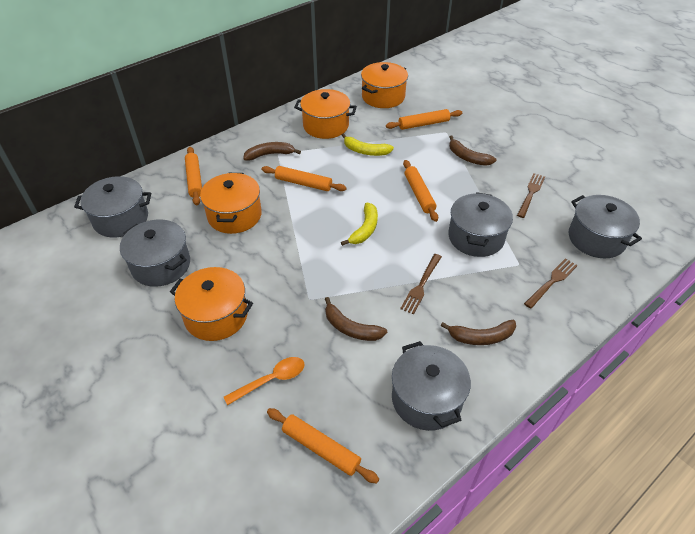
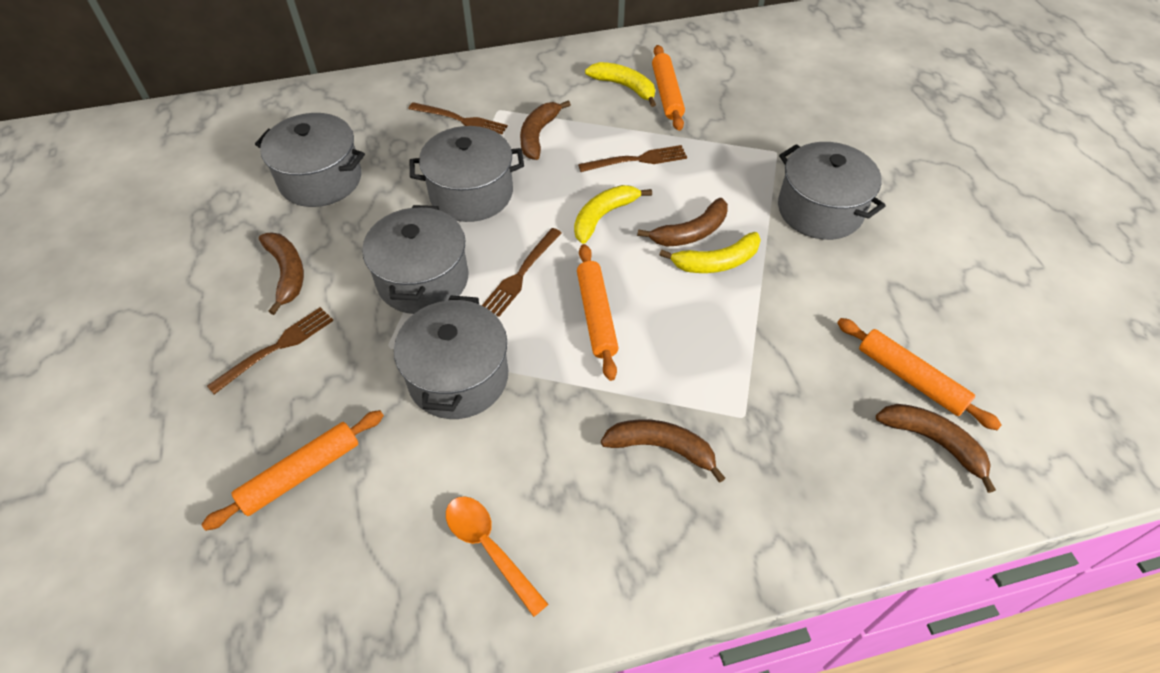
brown banana: [243,142,301,161] [325,297,387,341] [440,320,516,345] [449,135,496,166] = 4 -> [259,232,304,315] [520,100,571,160] [601,419,725,483] [637,198,728,247] [876,404,996,493] = 5
brown fork: [400,254,442,314] [517,173,545,218] [524,258,578,309] = 3 -> [207,307,334,395] [408,102,508,135] [482,228,562,317] [578,145,687,172] = 4
orange pot: [170,267,253,341] [200,173,262,234] [294,89,357,139] [361,62,408,108] = 4 -> none = 0
orange rolling pin: [185,147,202,206] [262,166,347,191] [267,408,379,483] [386,109,462,130] [403,160,438,222] = 5 -> [201,410,384,531] [577,244,618,381] [652,45,685,131] [837,318,1001,430] = 4
yellow banana: [341,133,394,156] [341,203,378,246] = 2 -> [574,185,652,244] [585,62,656,107] [660,232,761,273] = 3

